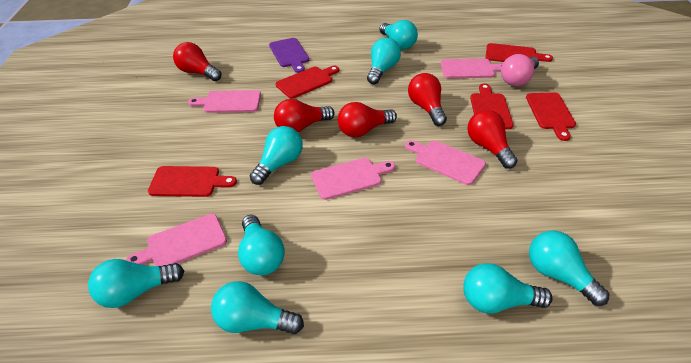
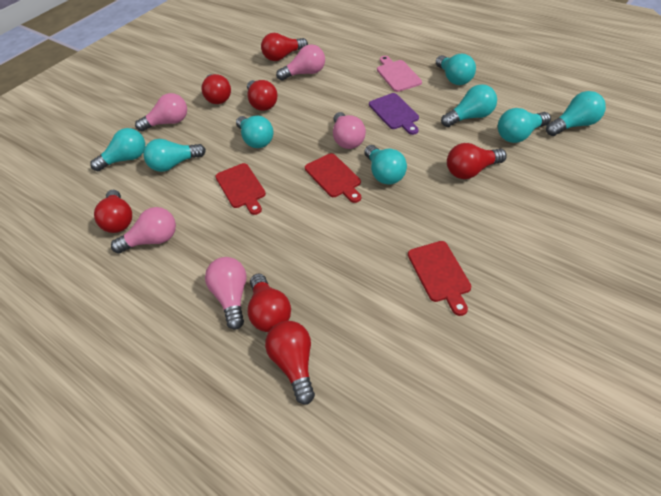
pink cutting board: [126,214,227,266] [188,90,261,113] [311,158,395,200] [405,140,486,185] [441,59,503,78] = 5 -> [377,56,422,92] = 1
pink light bulb: [501,54,539,86] = 1 -> [111,207,176,254] [135,93,187,132] [205,257,247,329] [276,44,325,80] [333,112,366,149] = 5
red cutting board: [148,166,237,197] [275,66,339,99] [470,83,513,129] [485,43,553,62] [526,92,576,141] = 5 -> [215,163,266,215] [305,153,361,203] [408,241,471,316] = 3
red light bulb: [173,42,222,81] [274,99,335,132] [338,102,397,137] [408,73,447,126] [468,110,518,169] = 5 -> [94,190,132,233] [201,74,231,104] [247,80,277,111] [248,274,291,332] [261,33,308,61] [265,321,315,404] [447,143,507,179] = 7

